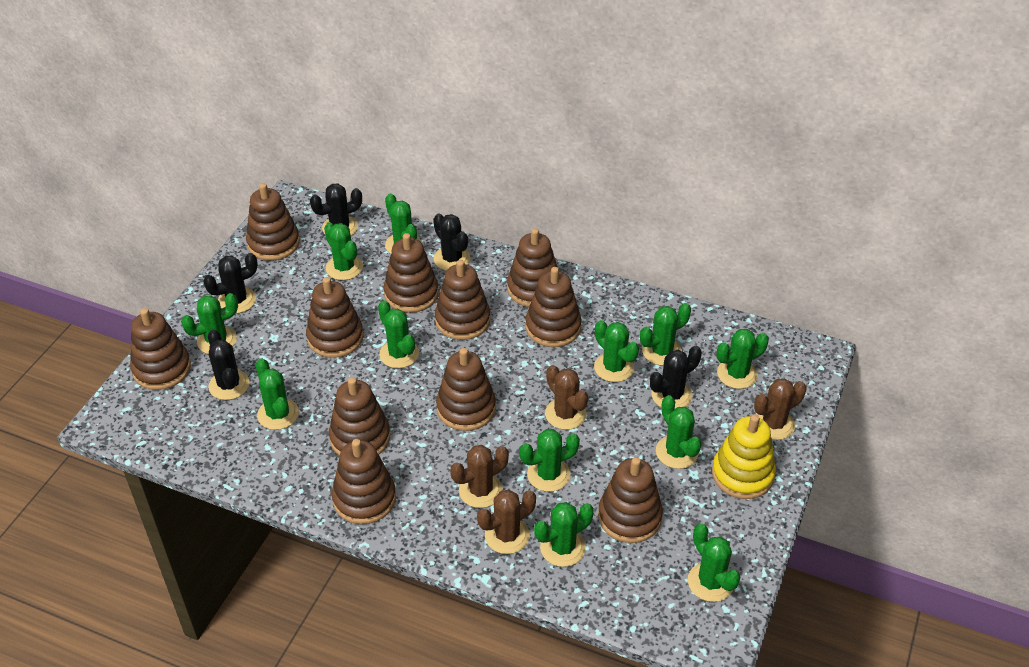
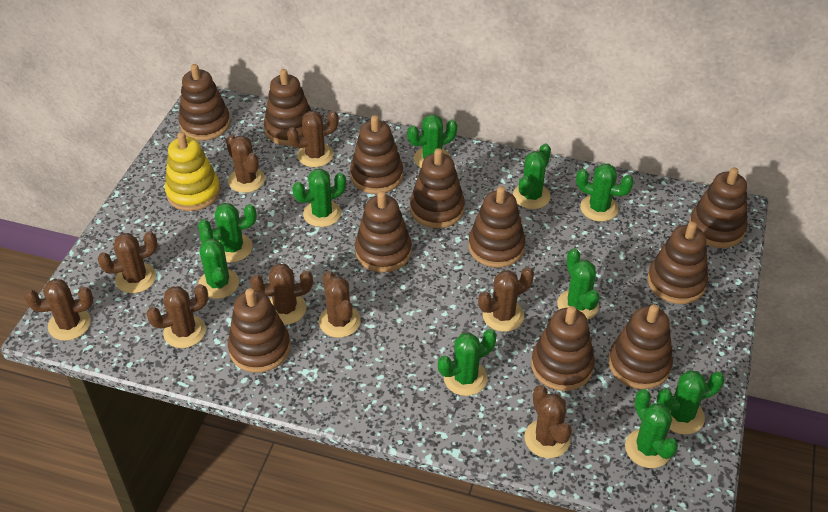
black cactus: [203,253,258,313] [208,329,250,400] [310,183,362,236] [433,214,470,271] [650,346,702,408] = 5 -> none = 0
brown cactus: [450,445,509,508] [477,490,536,554] [545,365,588,430] [754,378,807,440] = 4 -> [24,279,93,341] [97,231,158,293] [146,284,208,348] [226,135,265,193] [250,263,313,325] [287,110,339,167] [319,271,361,338] [478,267,534,332] [524,385,572,458] = 9
green cactus: [181,293,238,354] [256,358,299,430] [324,222,363,280] [378,300,419,368] [385,194,422,254] [519,429,580,492] [534,502,594,567] [594,320,639,382] [640,303,691,366] [656,395,702,469] [688,523,740,602] [717,329,769,389] = 12 -> [198,203,257,262] [198,228,239,299] [292,169,346,227] [407,114,457,168] [438,329,497,396] [513,144,551,209] [557,248,600,320] [576,163,634,222] [625,389,678,468] [657,370,725,435] = 10

